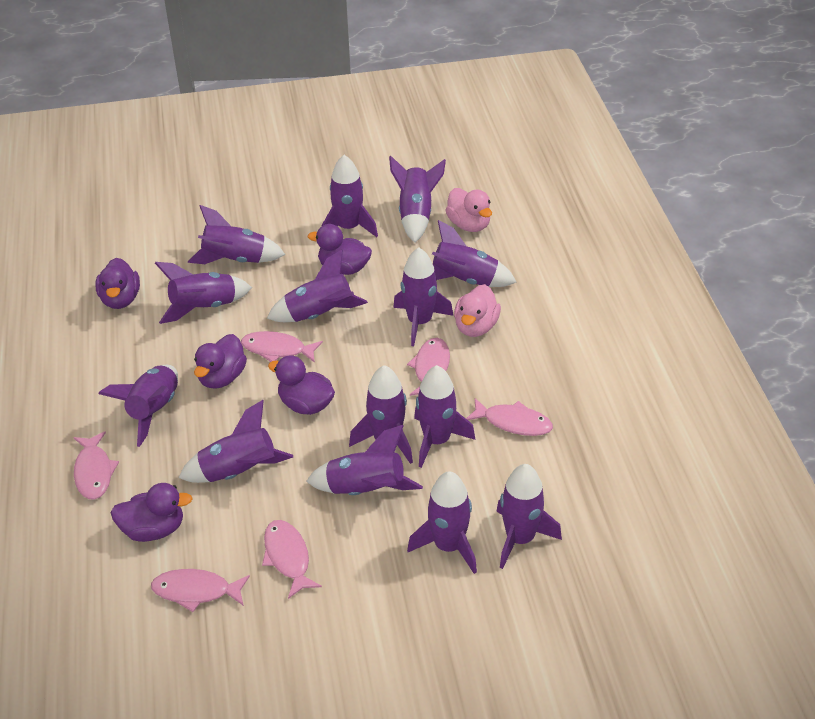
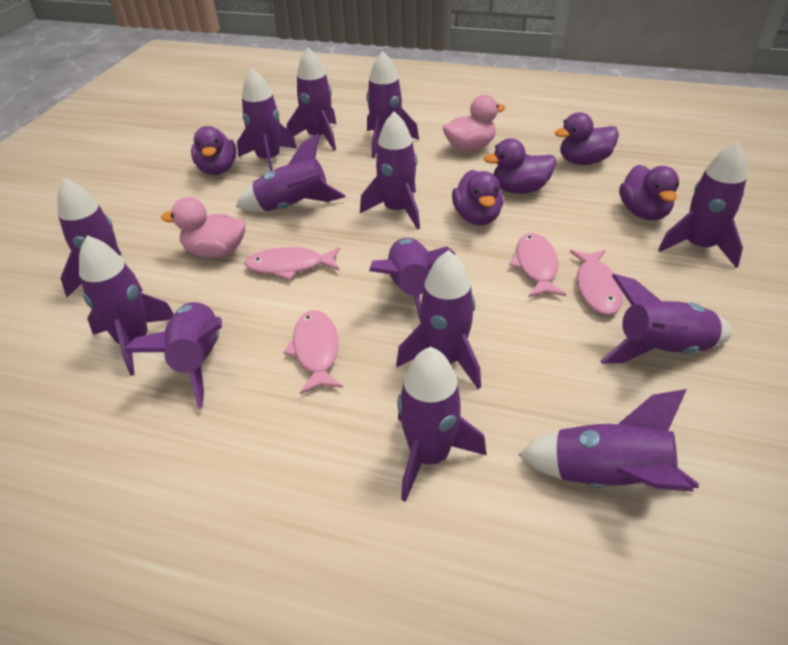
pink fish: [73,431,119,499] [151,569,250,612] [241,331,323,363] [262,520,322,599] [407,338,450,396] [466,398,553,436] = 6 -> [245,247,340,280] [283,310,343,394] [509,233,566,297] [570,250,623,315] = 4

